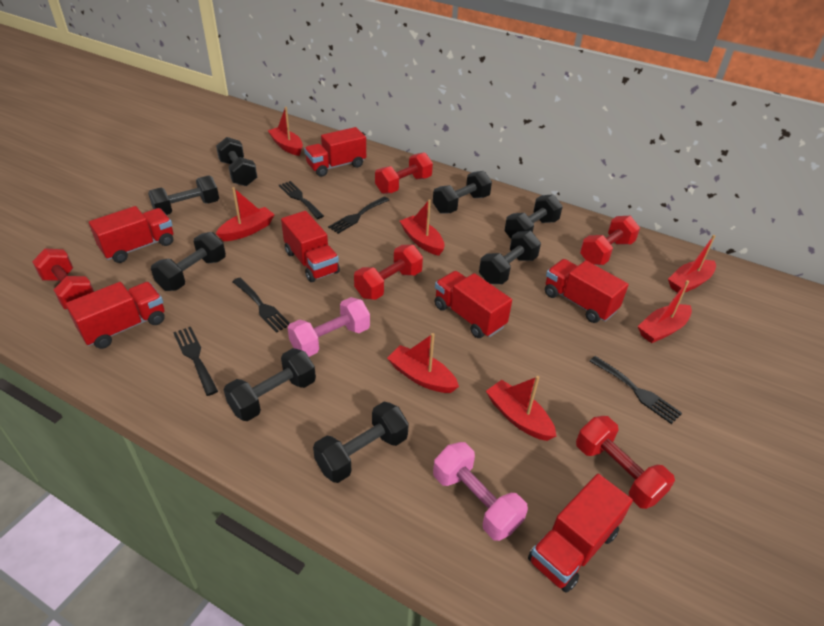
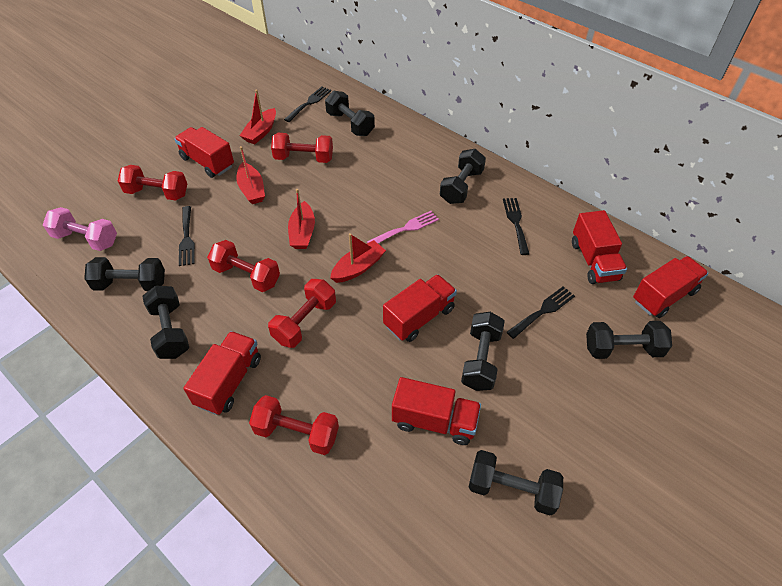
black dumbbell: [148,176,219,215] [151,232,226,291] [216,137,257,186] [224,348,316,421] [313,402,409,483] [433,171,492,214] [479,231,541,284] [505,194,563,239] = 8 -> [84,257,165,291] [143,286,189,359] [325,91,375,136] [440,149,486,204] [461,312,505,391] [468,450,563,516] [586,321,672,359] = 7
black fork: [173,327,218,396] [232,278,290,333] [279,181,324,219] [328,197,389,234] [590,356,682,424] = 5 -> [179,206,195,266] [284,86,331,122] [503,198,529,255] [507,286,575,339] = 4
pink dumbbell: [288,297,370,357] [433,442,528,541] = 2 -> [43,207,117,251] = 1
pink fork: none = 0 -> [367,211,439,243] = 1
red boat: [216,187,275,241] [268,107,303,156] [387,333,459,393] [400,199,445,256] [486,376,556,441] [638,280,692,343] [668,235,716,293] = 7 -> [236,146,265,204] [239,90,276,144] [288,189,315,249] [330,233,386,283] = 4
red truck: [66,282,165,349] [89,206,173,263] [281,211,340,282] [304,127,366,177] [434,271,512,338] [528,474,633,593] [545,259,629,323] = 7 -> [174,127,234,178] [183,331,261,415] [383,274,457,342] [392,377,481,445] [572,210,627,284] [633,256,709,318] = 6

